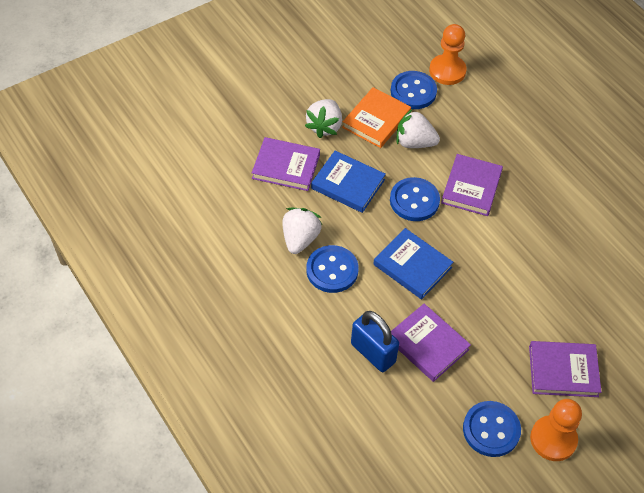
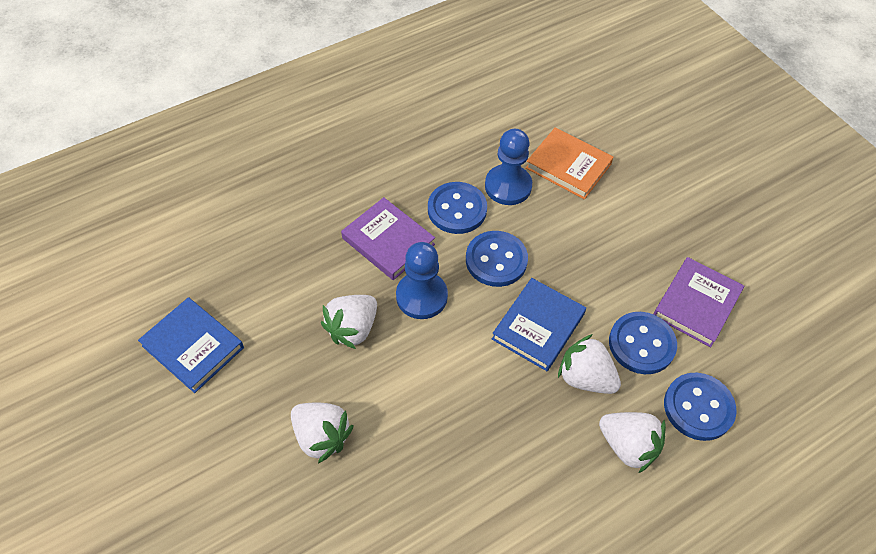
blue padlock: [351,311,399,372] = 1 -> none = 0
blue pawn: none = 0 -> [396,242,448,319] [485,129,532,205] = 2
orange pawn: [429,24,467,85] [530,399,582,461] = 2 -> none = 0
purple book: [252,137,320,191] [391,303,471,382] [441,154,503,216] [529,341,601,397] = 4 -> [341,197,435,280] [654,257,744,348] = 2
white strawberry: [282,208,322,254] [305,99,342,138] [396,109,440,148] = 3 -> [291,402,354,464] [321,295,377,349] [558,334,621,394] [599,412,666,473] = 4

